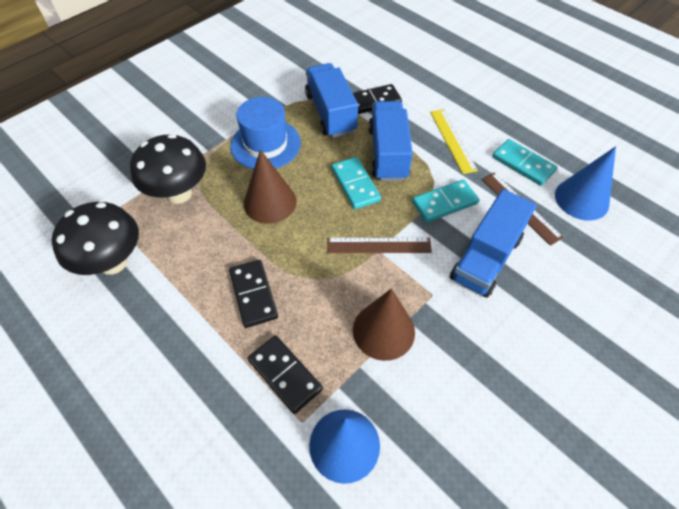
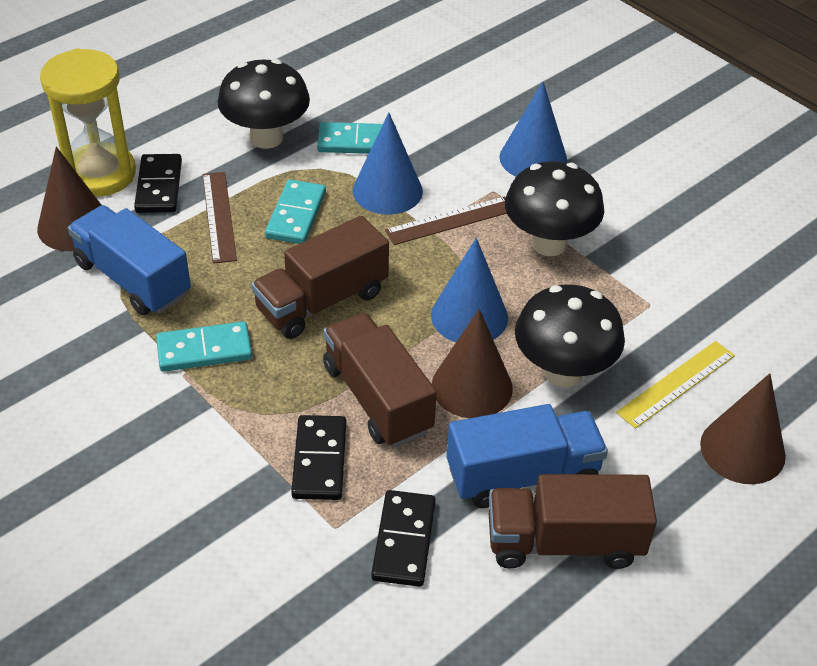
black mushroom: [52,202,139,275] [130,134,206,204] = 2 -> [218,59,310,149] [505,161,604,256] [515,284,625,387] = 3
blue cone: [309,409,380,484] [555,146,616,220] = 2 -> [353,113,423,215] [431,238,508,342] [499,81,568,177] = 3
blue hat: [230,97,301,169] = 1 -> none = 0
blue truck: [305,63,358,138] [368,101,413,181] [450,189,537,298] = 3 -> [68,205,191,315] [447,404,608,508] = 2
brown cone: [244,149,296,224] [353,289,415,361] = 2 -> [37,147,101,251] [432,309,513,418] [700,373,786,484] = 3
brown truck: none = 0 -> [251,215,389,339] [323,313,437,447] [489,474,657,569] = 3
yellow hourglass: none = 0 -> [40,48,136,197] = 1

